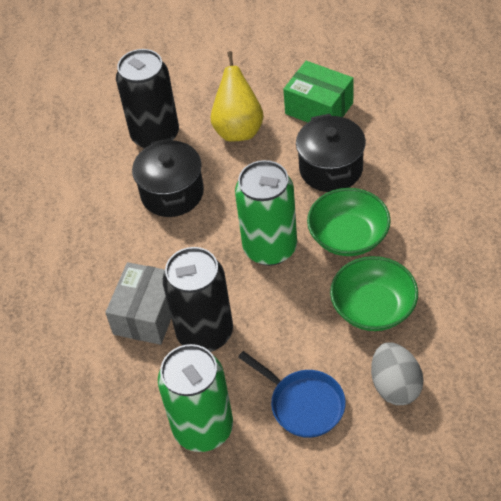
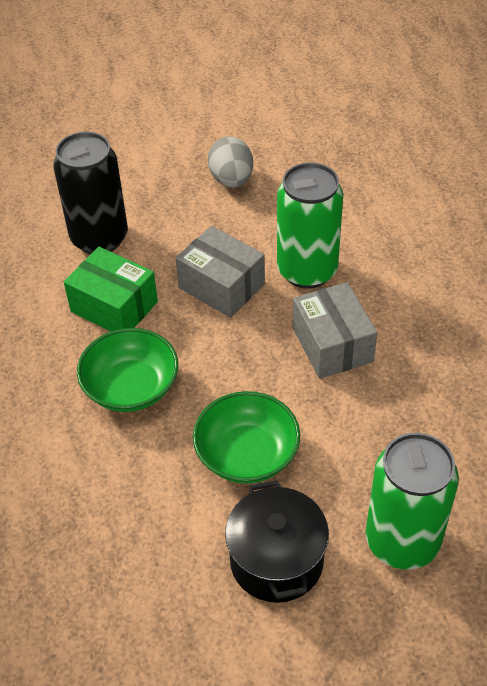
black can: [116,49,179,149] [163,247,233,352] = 2 -> [53,132,128,254] = 1
black pot: [132,138,204,217] [296,114,366,192] = 2 -> [225,480,329,603] = 1
blue pan: [238,351,346,438] = 1 -> none = 0
grey box: [105,262,172,345] = 1 -> [175,226,265,318] [292,282,377,379] = 2
yellow pear: [211,51,264,142] = 1 -> none = 0

